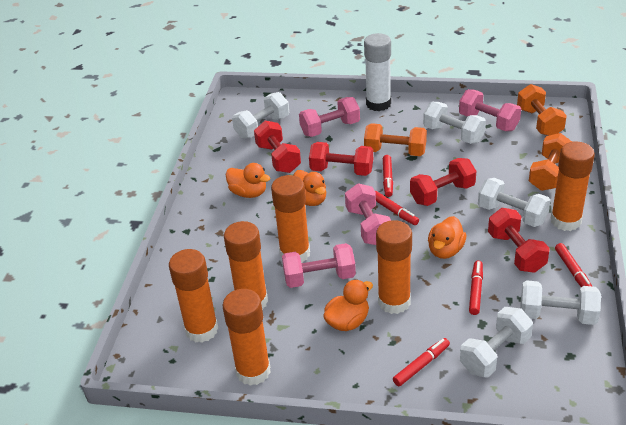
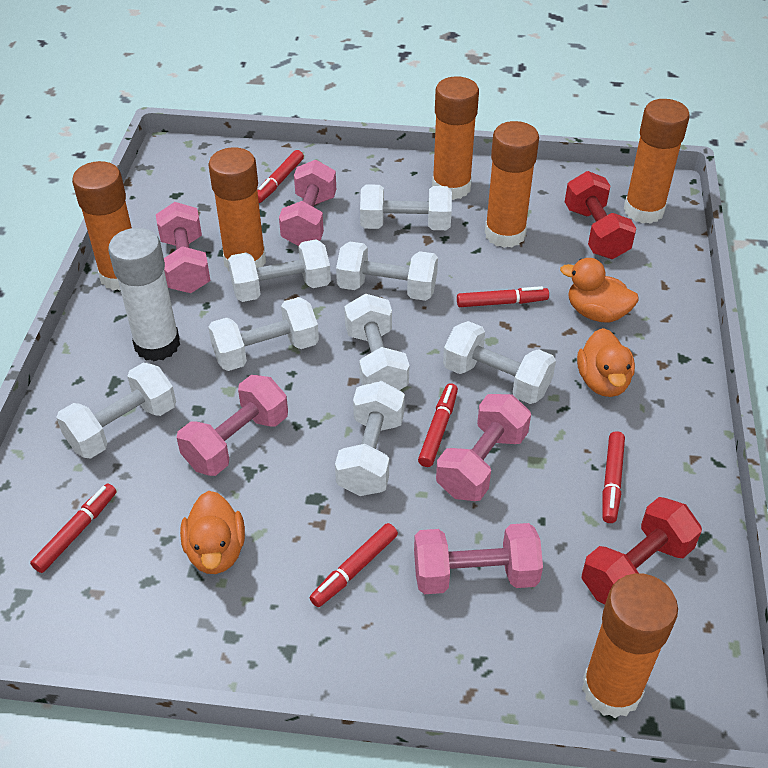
orange duck: [225,163,270,198] [293,170,326,206] [323,280,373,331] [428,216,466,259] = 4 -> [180,491,245,574] [560,258,639,323] [577,328,635,397] = 3
orange dumbbell: [364,123,427,156] [517,84,567,136] [529,133,572,191] = 3 -> none = 0
pink dumbbell: [282,243,356,288] [299,97,360,137] [345,183,391,245] [459,89,521,131] = 4 -> [156,202,211,293] [177,375,288,476] [279,160,336,246] [414,523,543,594] [436,394,531,501] = 5
red dumbbell: [254,121,301,173] [309,142,373,176] [410,158,476,206] [488,208,550,273] = 4 -> [565,171,636,259] [582,497,702,604] = 2
red marker: [375,191,419,225] [383,155,393,197] [393,338,450,386] [469,261,483,315] [555,243,593,287] = 5 -> [30,483,116,573] [257,150,304,203] [310,523,398,607] [418,383,458,467] [457,286,549,307] [602,431,625,523] = 6
white dumbbell: [232,92,289,139] [423,102,486,144] [460,307,533,378] [478,178,551,227] [520,280,601,325] = 5 -> [56,363,176,459] [208,297,319,371] [228,240,331,302] [335,381,405,496] [336,242,438,301] [344,294,409,390] [360,184,452,230] [443,321,556,404] = 8

